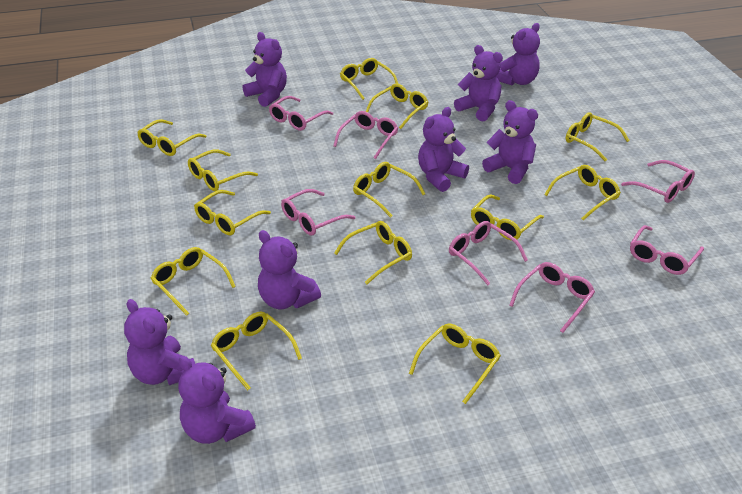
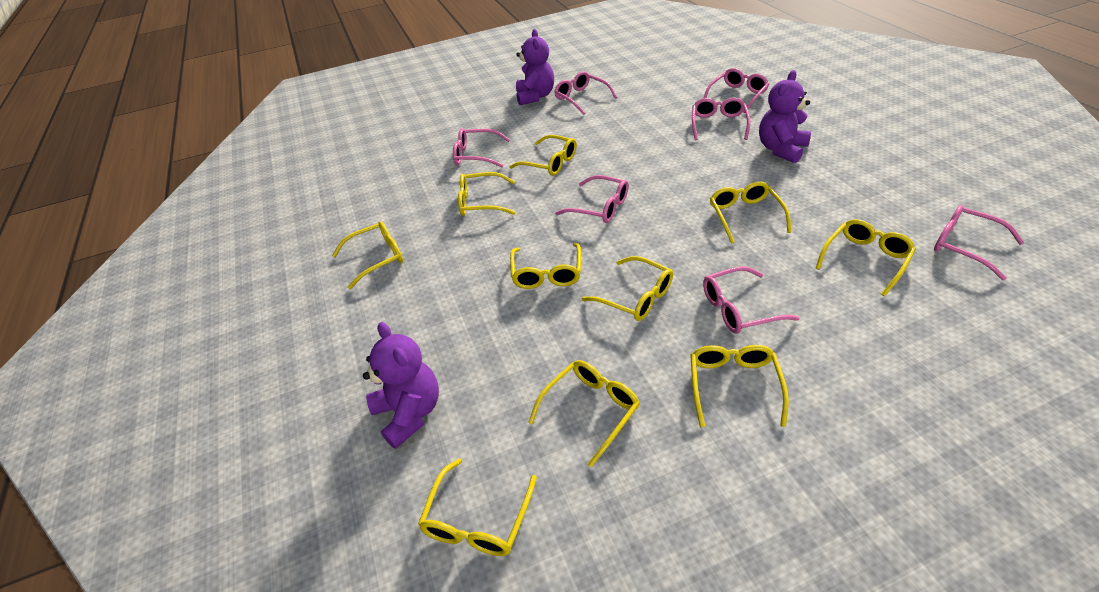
purple teddy bear: [124,299,195,385] [178,356,256,444] [242,32,287,107] [258,230,321,309] [418,107,469,192] [454,45,503,122] [482,100,538,184] [496,23,540,86] = 8 -> [363,322,439,449] [516,29,554,105] [759,70,811,163] = 3
yellow glasses: [137,119,207,156] [151,247,236,316] [188,150,258,191] [194,190,271,235] [211,311,302,390] [334,221,412,284] [340,58,398,100] [353,162,425,218] [366,84,428,129] [409,323,501,404] [471,195,544,240] [544,165,621,220] [566,112,630,161] = 13 -> [332,221,403,289] [418,458,537,556] [458,172,516,216] [509,135,577,176] [510,243,581,289] [528,360,640,467] [582,256,673,321] [691,345,789,427] [710,181,791,244] [815,219,916,296] = 10

